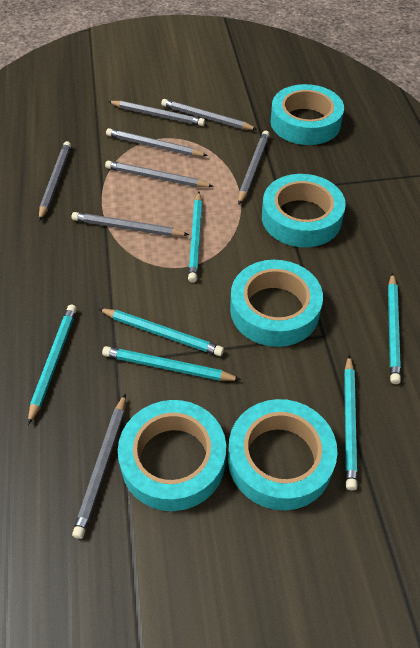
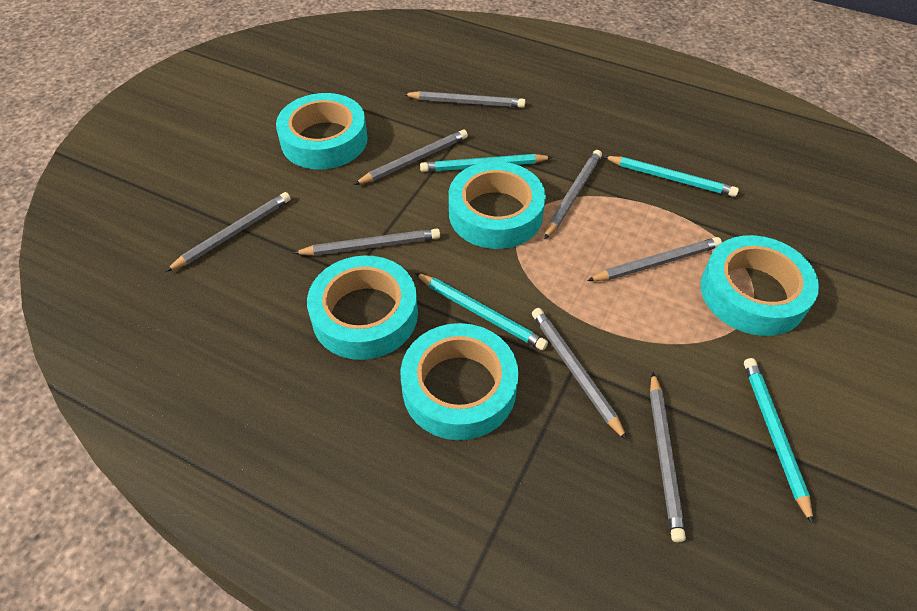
turquoise pencil: [28,305,77,425] [99,308,224,356] [102,346,241,381] [188,192,202,283] [344,355,358,490] [388,273,401,384] = 6 -> [415,273,548,350] [420,154,553,172] [603,156,739,197] [744,358,813,525] = 4

